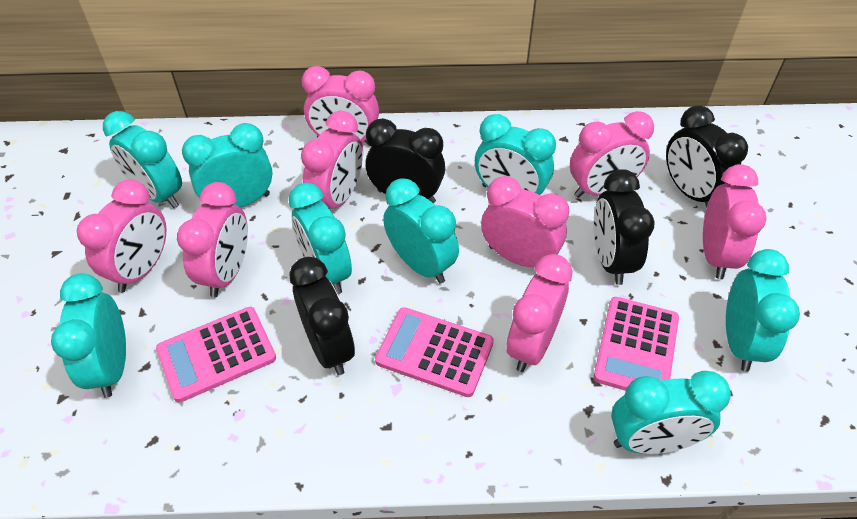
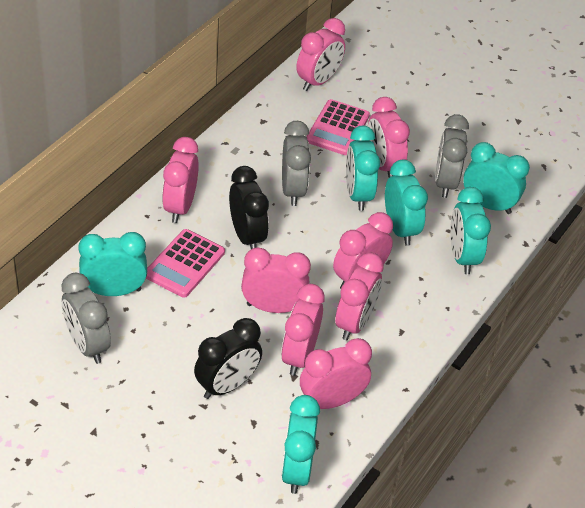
black clock: [289,257,355,375] [365,118,445,203] [593,169,655,285] [666,105,748,208] = 4 -> [194,318,262,399] [229,166,269,249] = 2
grey clock: none = 0 -> [61,273,111,364] [282,121,311,206] [435,114,469,198] = 3
pink calculator: [156,307,276,403] [375,307,494,397] [594,297,679,391] = 3 -> [146,229,225,298] [306,99,370,155] = 2
turquoise clock: [51,273,126,398] [103,111,182,208] [182,123,273,207] [289,183,352,294] [383,178,459,284] [475,114,556,195] [611,371,731,454] [726,249,800,372] = 8 -> [78,232,147,296] [281,395,320,494] [346,126,380,211] [385,160,428,246] [450,187,491,274] [463,142,530,214] = 6

